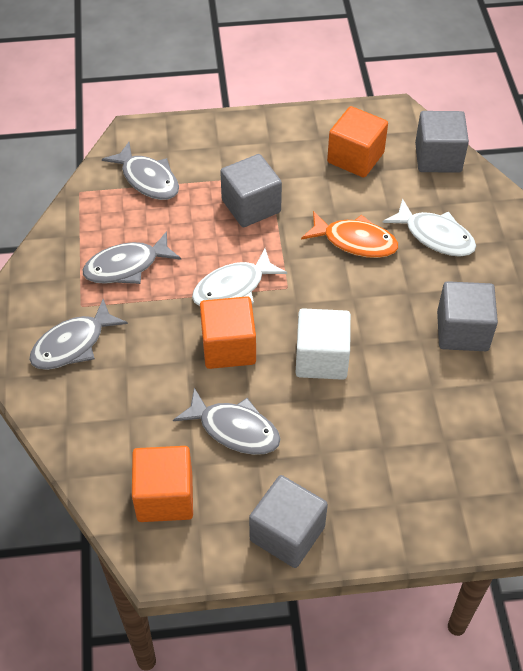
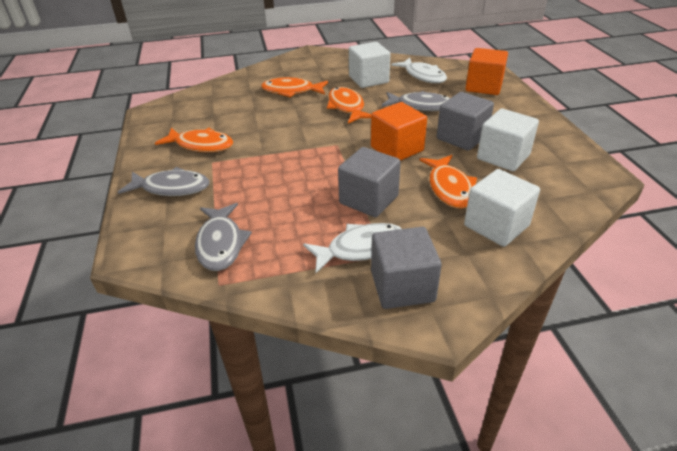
grey cube: [220,154,282,227] [249,475,328,568] [415,111,469,173] [437,281,498,351] = 4 -> [338,147,401,217] [371,227,442,309] [437,92,494,151] = 3
grey fish: [29,299,128,370] [83,231,181,284] [102,142,179,200] [173,388,280,455] = 4 -> [118,167,209,196] [195,203,252,271] [382,91,450,111] = 3
orange cube: [132,446,193,522] [200,296,256,369] [327,106,388,178] = 3 -> [371,102,427,161] [465,48,508,95] = 2
orange fish: [301,211,398,258] = 1 -> [155,128,233,152] [261,77,328,97] [327,87,371,123] [419,155,477,209] = 4
white cube: [296,308,351,380] = 1 -> [349,42,390,88] [464,169,540,247] [477,109,539,171] = 3

